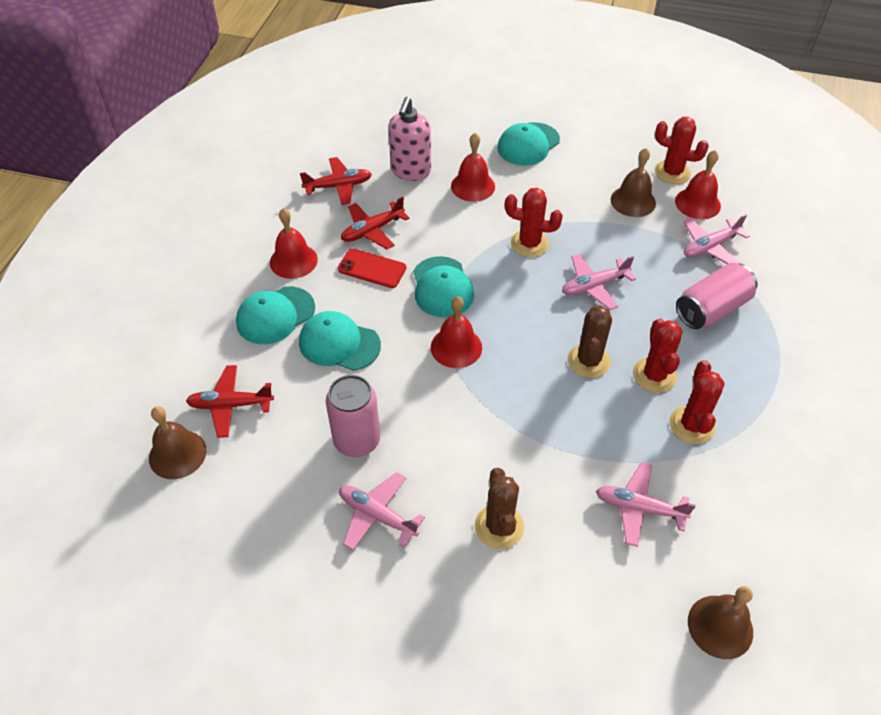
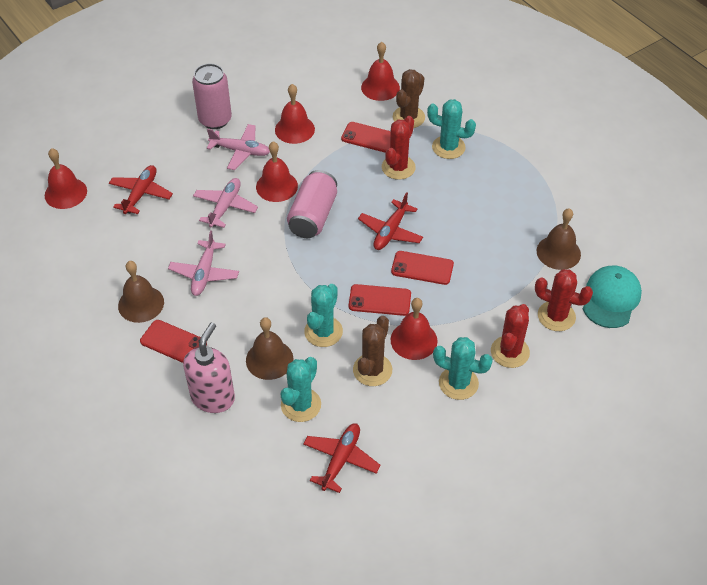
pink plane: [339,472,425,550] [562,254,636,310] [596,463,696,547] [683,214,750,264] = 4 -> [168,230,239,296] [193,178,258,228] [207,124,270,170] = 3
red bell: [270,208,318,279] [431,296,482,368] [451,133,495,202] [675,150,721,219] = 4 -> [45,148,87,209] [256,141,298,202] [275,84,315,144] [361,42,400,101] [391,298,438,360] = 5
red cactus: [505,188,563,257] [633,318,683,393] [655,117,709,184] [670,360,724,444] = 4 -> [382,116,416,180] [491,304,530,368] [535,269,593,331] = 3
red phone: [338,249,406,288] = 1 -> [140,320,207,363] [341,122,391,153] [349,284,411,316] [391,251,454,285] = 4
turquoise cactus: none = 0 -> [281,357,321,422] [304,284,343,347] [427,99,476,159] [433,337,493,400] = 4
turquoise cap: [236,286,315,344] [299,311,381,371] [413,256,474,318] [497,122,560,166] = 4 -> [583,266,642,328] = 1

